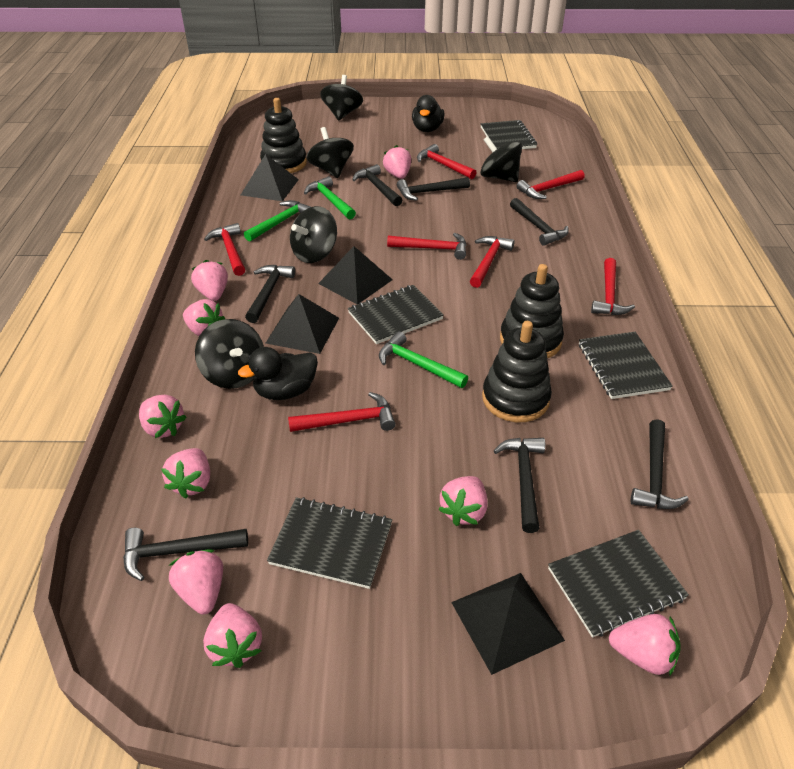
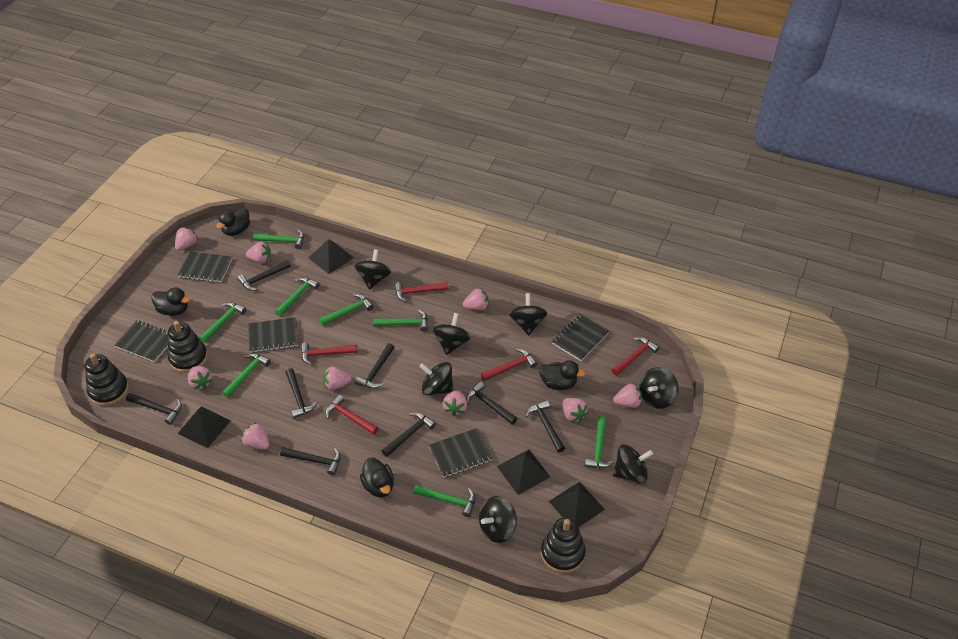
black duck: [238,347,318,400] [412,95,445,132] = 2 -> [151,287,190,316] [216,207,250,236] [360,458,394,497] [539,360,585,390] = 4
black hammer: [123,528,248,581] [245,265,295,323] [352,164,402,206] [397,177,470,201] [494,438,545,533] [510,198,569,246] [631,419,689,509] = 7 -> [126,393,182,425] [238,260,291,291] [280,447,341,476] [286,368,318,419] [355,343,394,389] [382,412,436,457] [466,381,517,425] [525,400,565,453] = 8
black spinning top: [195,319,264,389] [290,206,337,263] [307,127,354,178] [320,75,363,121] [480,136,522,182] = 5 -> [354,249,391,290] [419,362,454,395] [433,313,471,355] [479,496,517,543] [509,293,548,336] [613,444,653,483] [640,367,679,409] = 7
green hammer: [244,200,311,242] [304,176,356,219] [379,331,468,388] = 3 -> [199,302,247,343] [222,353,271,398] [253,230,304,249] [275,277,320,316] [319,294,374,326] [373,310,428,332] [413,485,475,517] [585,416,615,468] = 8
red hammer: [204,223,245,276] [288,392,396,432] [387,233,466,260] [417,144,477,179] [470,236,515,288] [516,170,584,199] [591,258,635,315] = 7 -> [301,343,358,365] [325,394,378,435] [394,282,449,302] [481,349,538,381] [612,337,660,376] = 5

